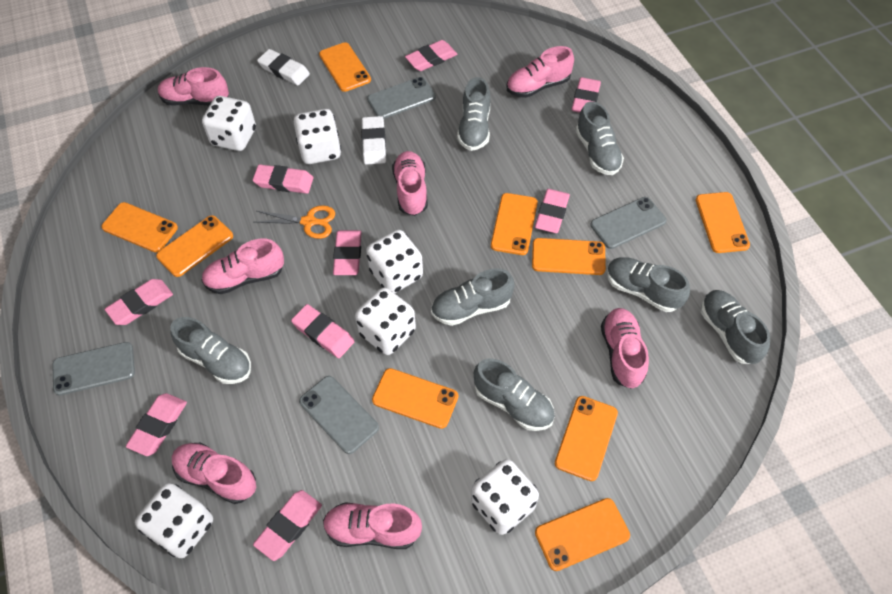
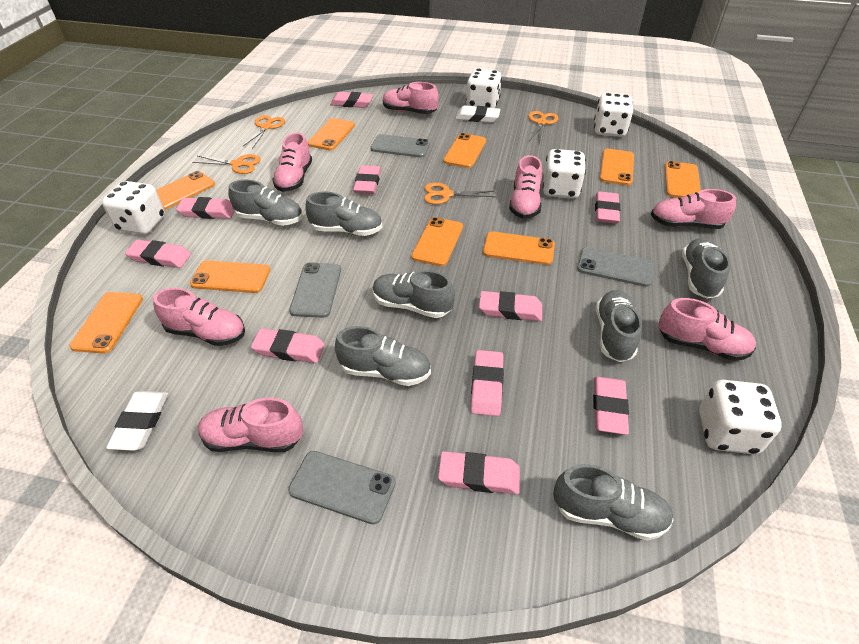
orange scissors: [256,205,335,239] = 1 -> [192,154,261,174] [242,115,285,149] [424,182,496,205] [528,111,558,144] = 4
pink eraser: [105,279,173,325] [126,393,187,456] [253,164,313,194] [253,490,322,561] [291,304,355,358] [333,230,362,275] [405,40,457,71] [535,189,570,233] [571,77,601,113] = 9 -> [125,239,191,268] [176,197,234,219] [251,328,325,363] [330,92,373,108] [353,165,381,194] [438,451,520,494] [471,350,504,416] [479,291,542,321] [593,377,629,435] [595,191,620,224] = 10
white dice: [135,483,213,558] [202,96,256,151] [294,109,341,164] [355,288,416,355] [366,230,423,293] [471,459,539,535] = 6 -> [102,181,165,235] [466,69,502,108] [542,149,586,199] [594,93,633,137] [699,380,782,454] = 5

